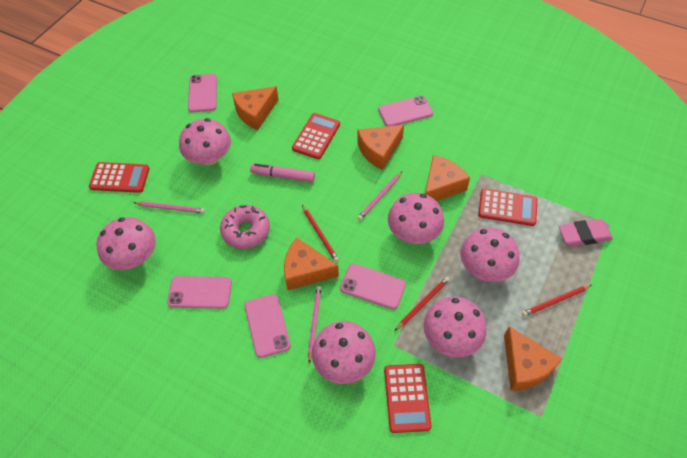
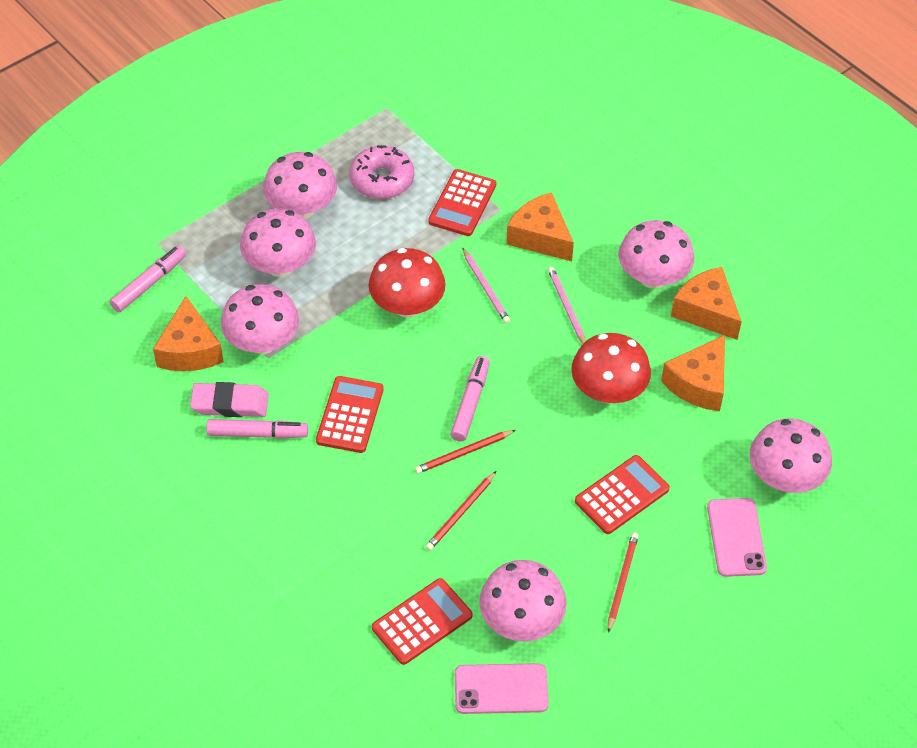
orange cheese: [232,86,278,130] [284,238,339,291] [357,125,404,170] [425,155,470,201] [504,326,562,391] = 5 -> [153,296,224,371] [506,192,574,261] [661,335,725,411] [671,267,742,340] = 4
pink marker: [250,164,315,182] = 1 -> [110,246,186,312] [206,419,308,439] [450,356,490,442] = 3
pink pencil: [133,201,205,213] [308,286,321,363] [357,172,402,220] = 3 -> [463,248,510,324] [548,267,586,344] = 2
pink phone: [167,276,232,309] [188,74,217,112] [245,294,291,358] [340,264,406,310] [378,96,433,126] = 5 -> [455,663,549,714] [707,498,767,577] = 2
red mushroom: none = 0 -> [369,248,446,317] [571,333,651,404] = 2

